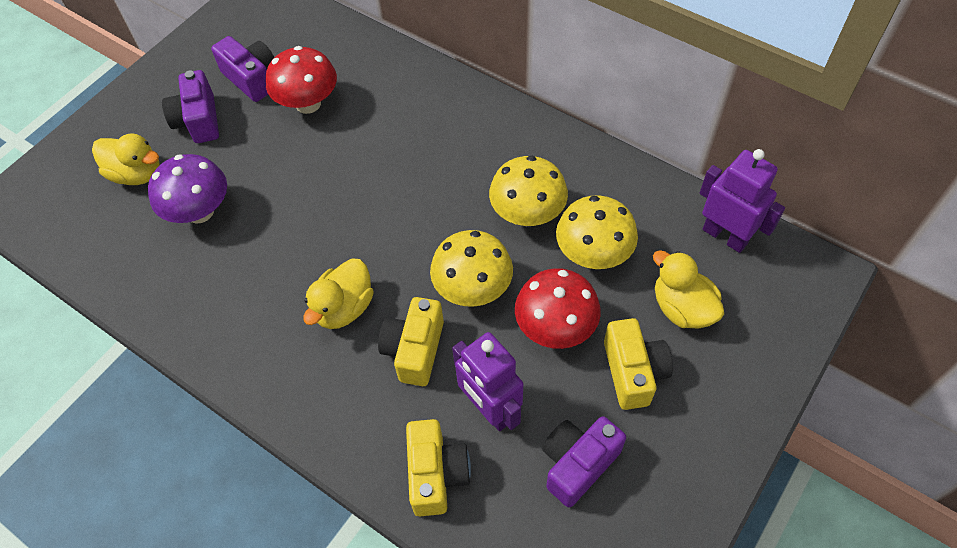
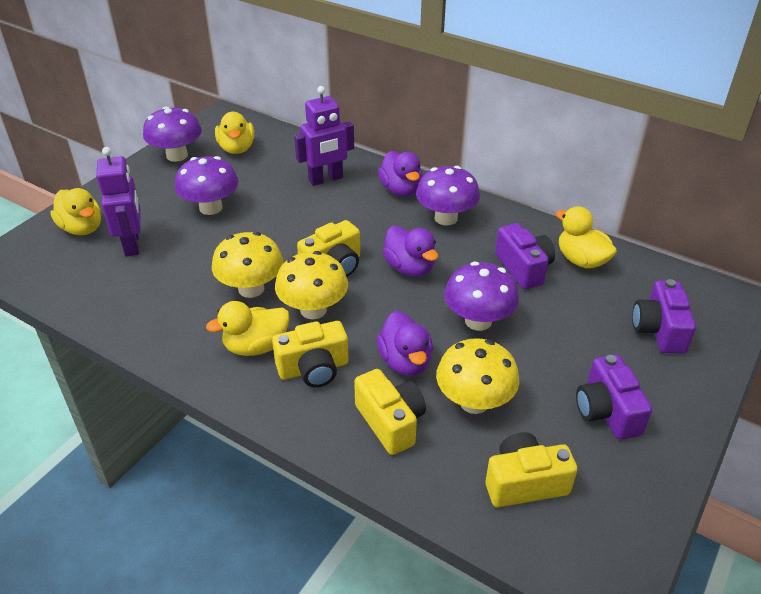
purple duck: none = 0 -> [377,311,433,376] [378,151,422,196] [382,226,438,277] = 3
purple mushroom: [148,154,227,224] = 1 -> [143,106,202,162] [175,156,239,215] [416,166,480,226] [444,262,519,331] = 4
red mushroom: [266,46,337,114] [515,268,601,349] = 2 -> none = 0
yellow camera: [378,297,444,386] [406,419,471,516] [604,318,673,410] = 3 -> [272,321,348,387] [297,220,360,277] [354,369,426,455] [485,432,578,507] = 4
yellow duck: [92,133,159,185] [303,259,374,329] [653,250,724,329] = 3 -> [50,188,101,235] [206,301,290,356] [215,111,255,154] [556,206,617,268] = 4

